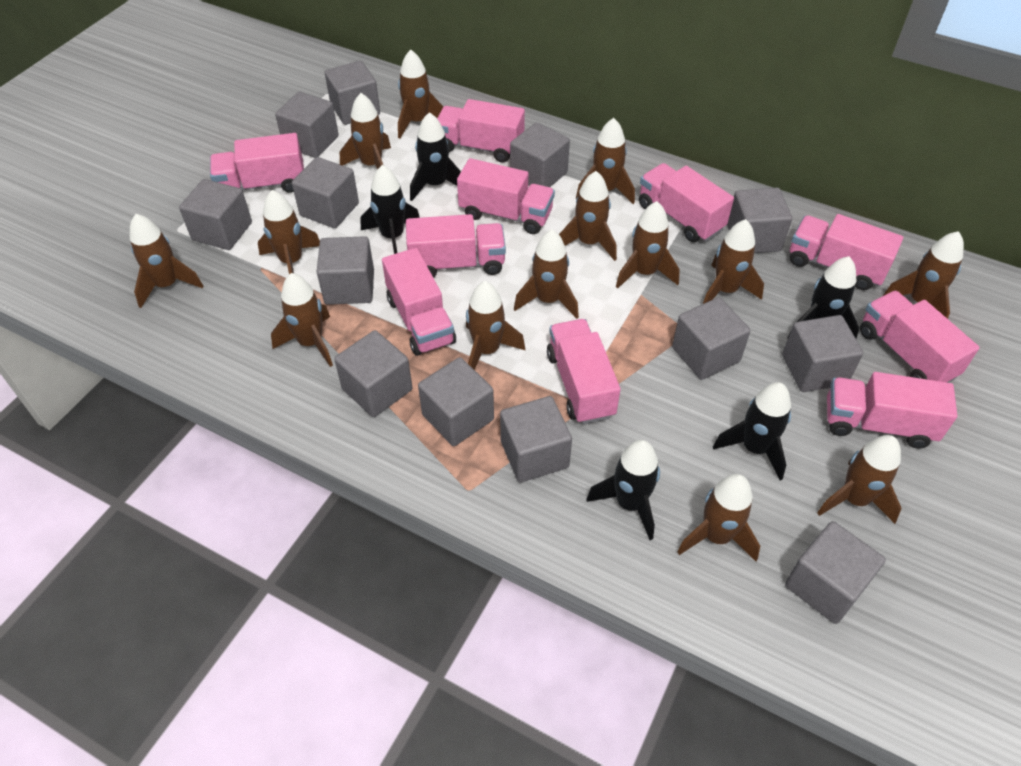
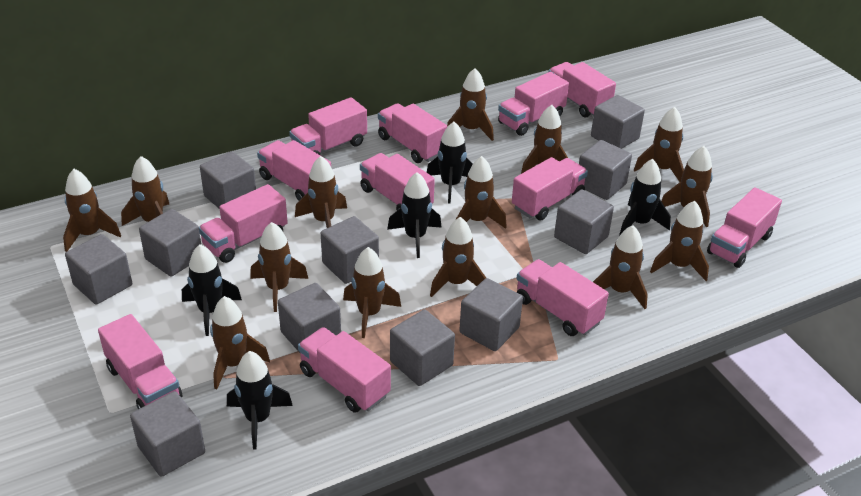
grey cube: [179,179,252,250] [275,92,339,158] [292,157,359,228] [317,236,374,305] [325,61,380,125] [334,330,412,417] [418,357,494,446] [500,396,572,482] [510,122,570,187] [672,297,751,380] [727,188,792,253] [782,315,863,392] [785,521,886,624] = 13 -> [65,234,132,305] [130,391,205,477] [139,209,201,276] [200,151,256,209] [278,283,341,353] [321,216,379,284] [390,309,455,386] [459,278,523,351] [554,190,614,254] [579,140,632,200] [591,95,645,149] = 11
pink truck: [210,133,304,193] [382,248,456,356] [406,214,506,278] [437,99,525,162] [457,158,555,234] [547,319,621,424] [639,163,734,242] [790,214,903,290] [827,372,957,448] [860,291,980,383] = 10 -> [98,314,182,409] [199,184,288,263] [257,140,331,201] [289,97,367,156] [298,327,391,413] [360,153,435,210] [378,103,447,163] [498,72,569,136] [512,157,588,221] [516,259,609,336] [548,62,616,118] [707,187,782,268] = 12

